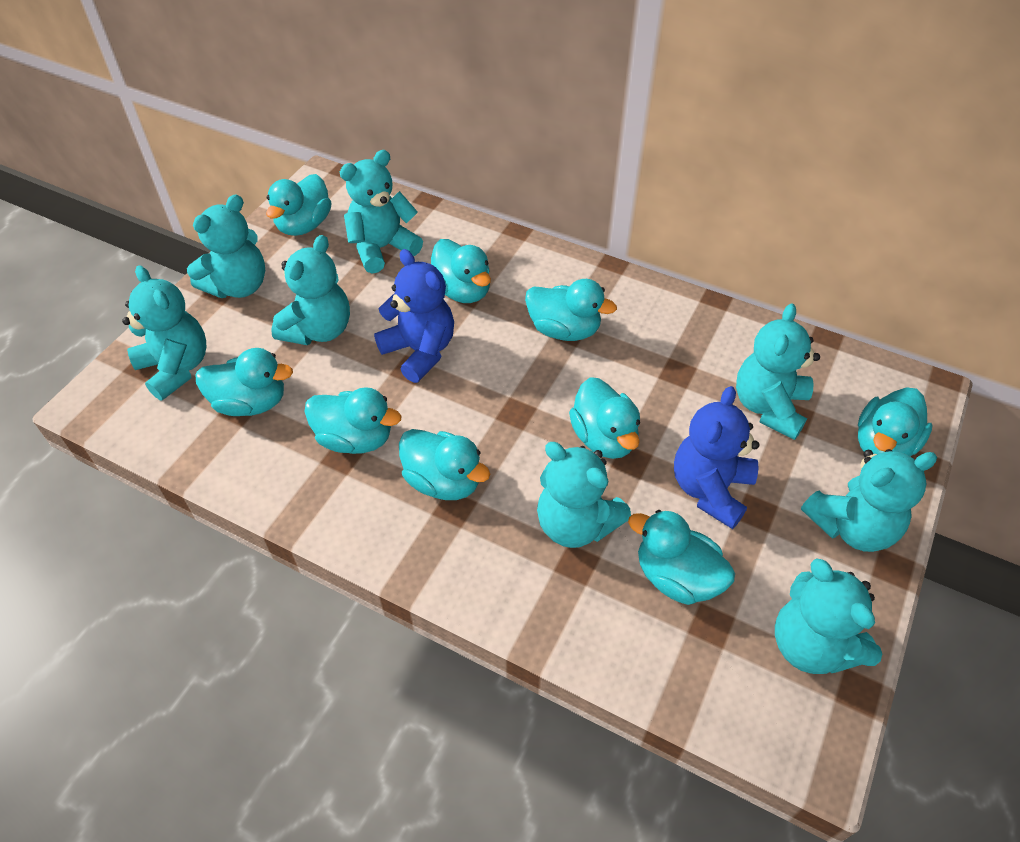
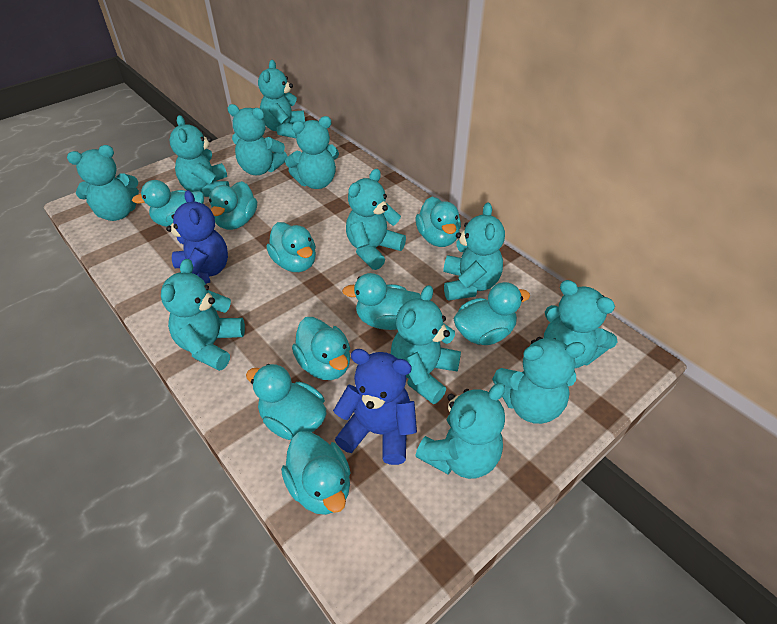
turquoise teddy bear: [122,265,206,400] [187,194,265,298] [271,235,350,345] [340,150,423,274] [537,442,631,548] [736,303,820,440] [775,558,882,674] [801,449,937,552] = 8 -> [67,145,139,221] [161,259,245,371] [169,115,230,197] [227,104,288,175] [258,60,305,138] [285,116,339,189] [346,169,406,270] [391,285,461,404] [415,383,505,479] [443,203,505,301] [492,337,585,424] [544,280,617,368] = 12

